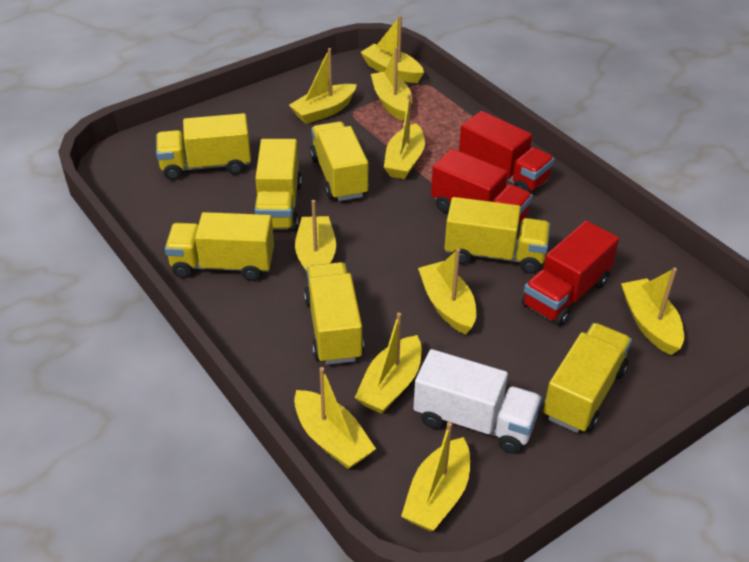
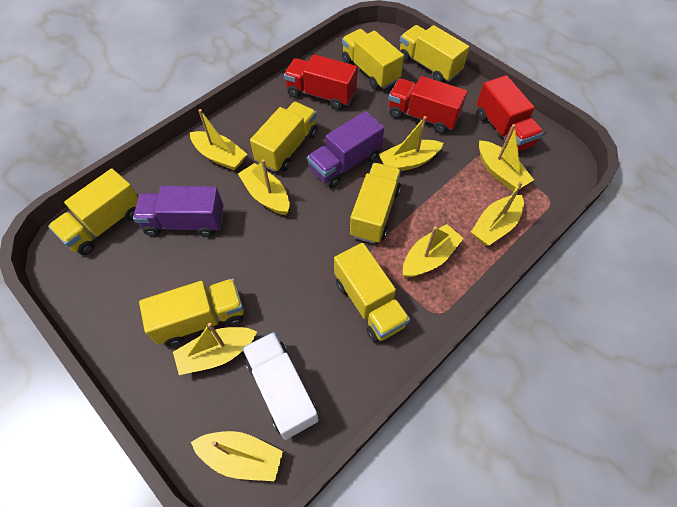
purple truck: none = 0 -> [133,186,224,237] [307,111,384,188] = 2
yellow boat: [289,48,357,124] [294,367,376,469] [295,200,336,272] [355,312,422,414] [360,15,424,83] [371,47,412,121] [384,94,425,179] [401,422,470,531] [418,249,476,334] [621,268,684,355] = 10 -> [173,323,257,375] [190,109,247,171] [191,431,283,481] [238,159,290,215] [379,116,444,171] [403,224,464,278] [471,181,524,246] [479,124,534,191] = 8

